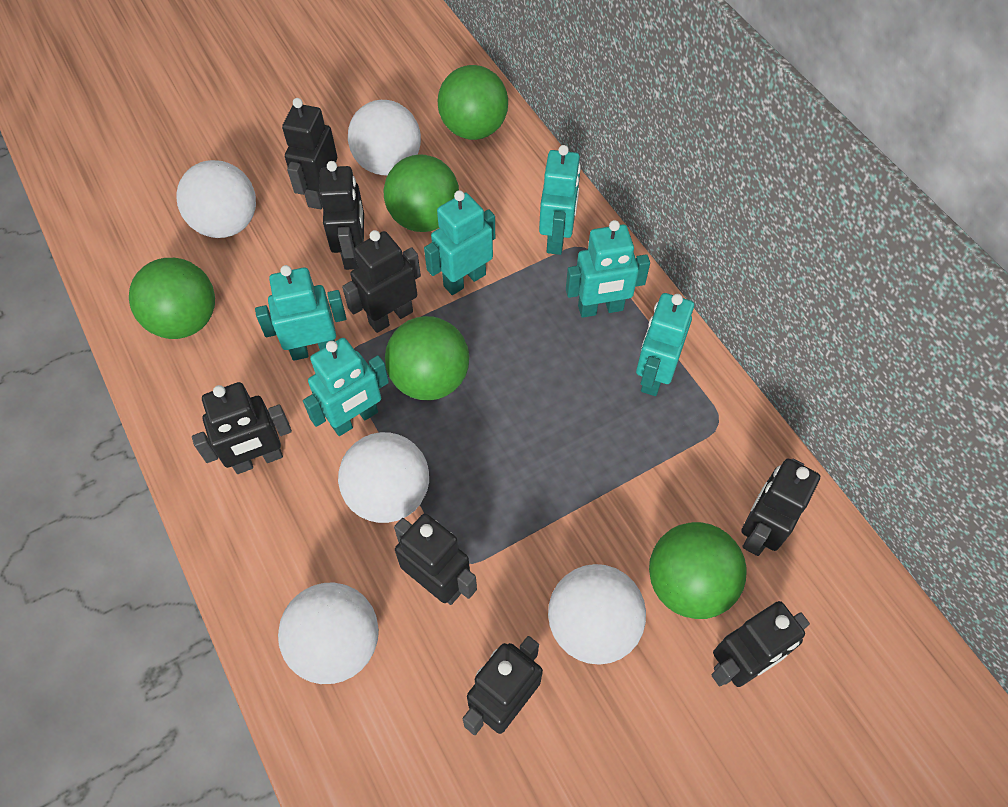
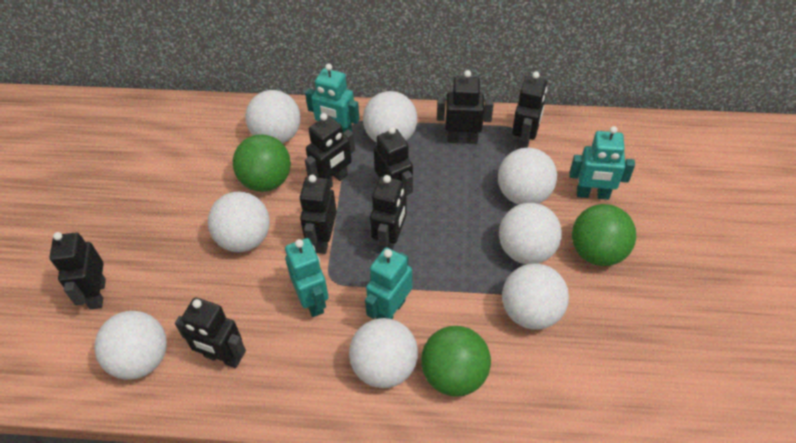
green ball: [129,258,215,339] [384,154,459,232] [385,316,469,401] [437,65,508,140] [649,522,747,619] = 5 -> [233,134,291,192] [421,326,491,397] [572,204,636,266] = 3
turquoise robot: [255,265,346,361] [303,338,389,436] [424,190,495,295] [539,145,581,255] [566,220,650,318] [636,293,694,396] = 6 -> [285,238,329,317] [305,64,360,133] [365,247,412,319] [570,126,635,200] = 4
white ball: [176,160,256,238] [278,583,379,684] [338,432,429,523] [348,100,421,175] [548,564,646,665] = 5 -> [94,311,167,380] [208,192,270,252] [246,90,301,143] [349,318,418,388] [363,91,417,143] [498,148,557,205] [499,203,562,264] [502,263,569,330] = 8

